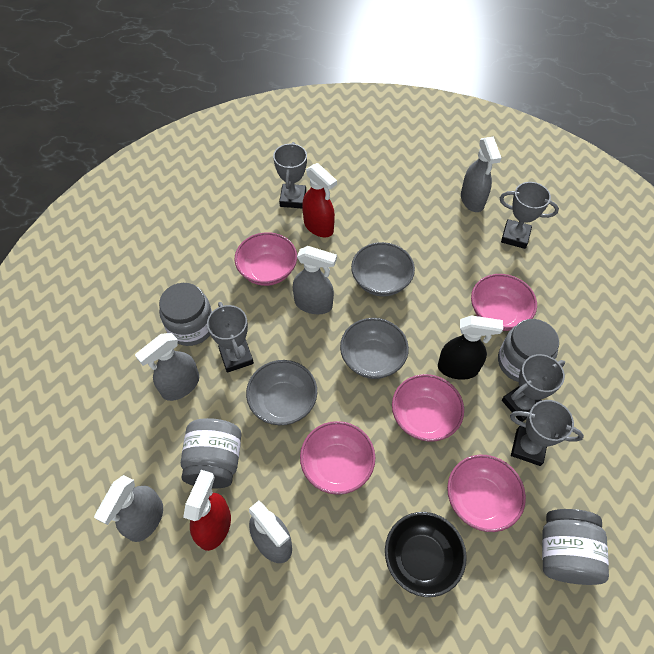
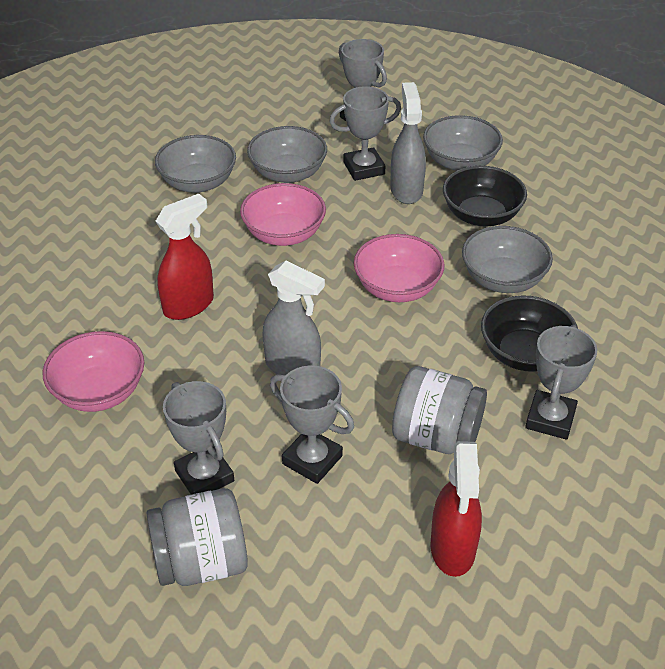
black bowl: [385,512,467,597] = 1 -> [443,166,527,226] [481,295,578,372] = 2
black spray bottle: [438,315,503,380] = 1 -> none = 0
grey bowl: [246,360,317,425] [340,318,409,379] [351,242,415,296] = 3 -> [155,135,236,193] [247,126,327,183] [423,115,503,171] [462,226,553,293] = 4
grey jar: [159,283,212,346] [181,418,241,488] [498,319,559,382] [542,509,609,585] = 4 -> [147,488,248,586] [392,366,487,454] = 2
grey spray bottle: [94,475,163,542] [135,333,199,401] [249,501,292,563] [293,246,337,314] [461,137,501,212] = 5 -> [263,261,325,375] [390,82,426,204] = 2
pink bowl: [235,232,297,286] [300,421,375,495] [392,374,464,442] [447,455,526,532] [471,274,537,331] = 5 -> [43,331,144,412] [240,183,326,246] [354,234,444,302] = 3

